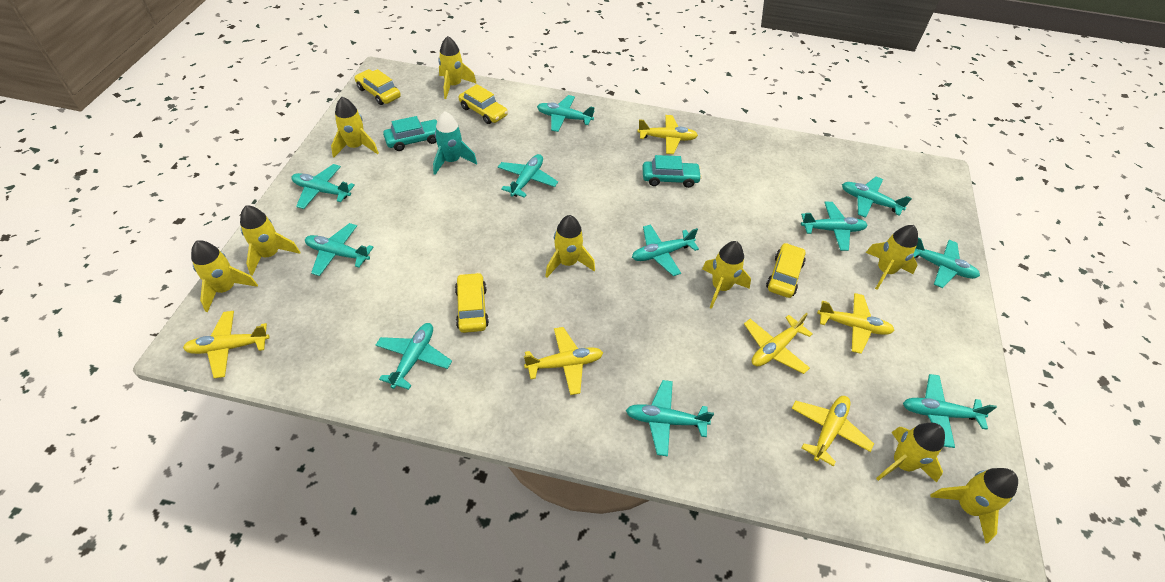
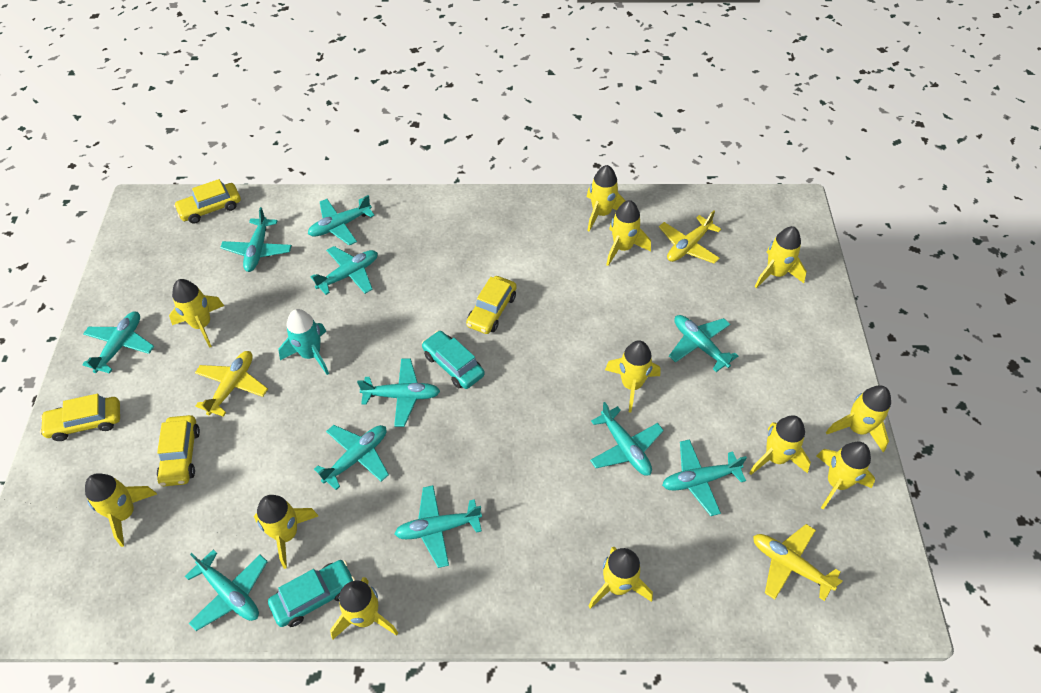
yellow plane: [183,311,270,378] [524,327,603,395] [638,115,698,154] [744,313,813,374] [791,396,874,467] [817,293,895,354] = 6 -> [195,351,268,417] [659,211,721,264] [753,524,842,601] = 3
yellow rocket: [191,240,258,312] [240,205,300,276] [331,97,379,158] [438,36,477,99] [545,215,595,278] [702,241,751,309] [866,225,918,290] [876,423,945,483] [930,468,1018,543] = 9 -> [85,473,157,547] [169,279,224,348] [254,495,318,569] [330,577,398,639] [587,165,626,232] [588,547,653,609] [605,340,661,412] [606,200,651,266] [749,415,811,475] [755,226,807,288] [817,442,875,510] [826,385,891,452] = 12

